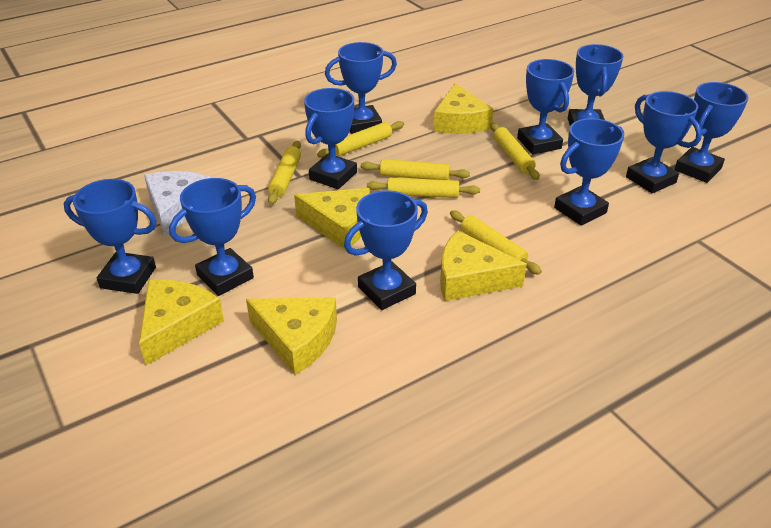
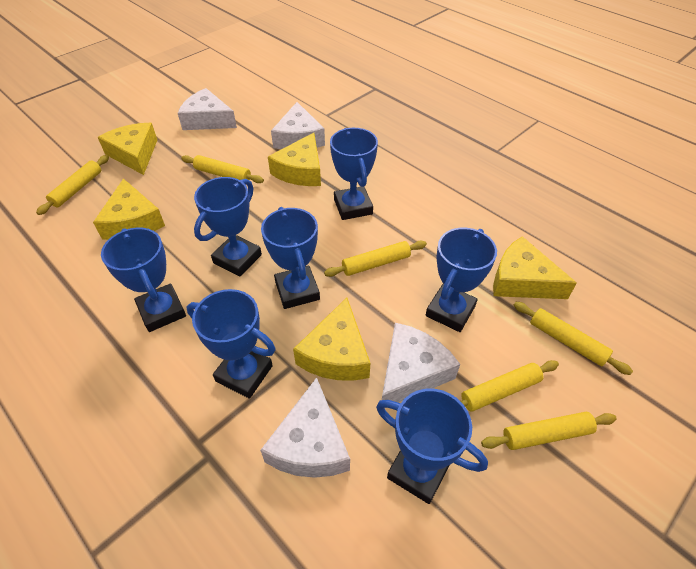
blue trophy: [64,179,157,294] [169,178,256,296] [304,88,357,189] [325,42,397,134] [344,190,428,310] [517,59,574,154] [554,118,624,226] [568,44,624,126] [626,91,702,193] [674,82,748,183] = 10 -> [101,228,186,332] [187,289,276,399] [194,177,262,277] [261,207,320,309] [330,128,378,220] [376,389,488,504] [426,228,497,332] = 7
white cheese: [144,171,211,237] = 1 -> [178,88,237,130] [260,377,350,478] [271,102,325,149] [382,323,460,402] = 4

